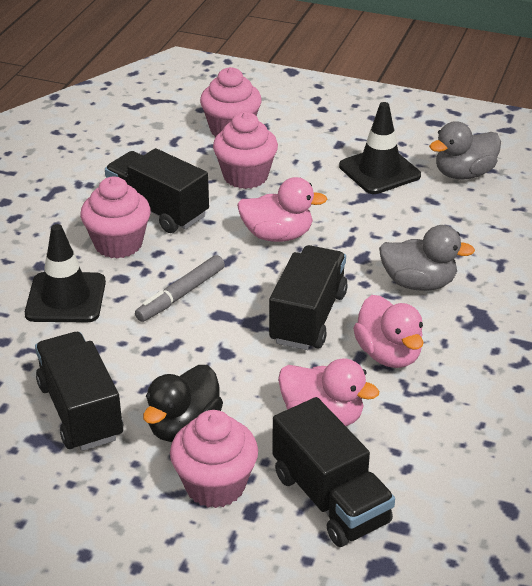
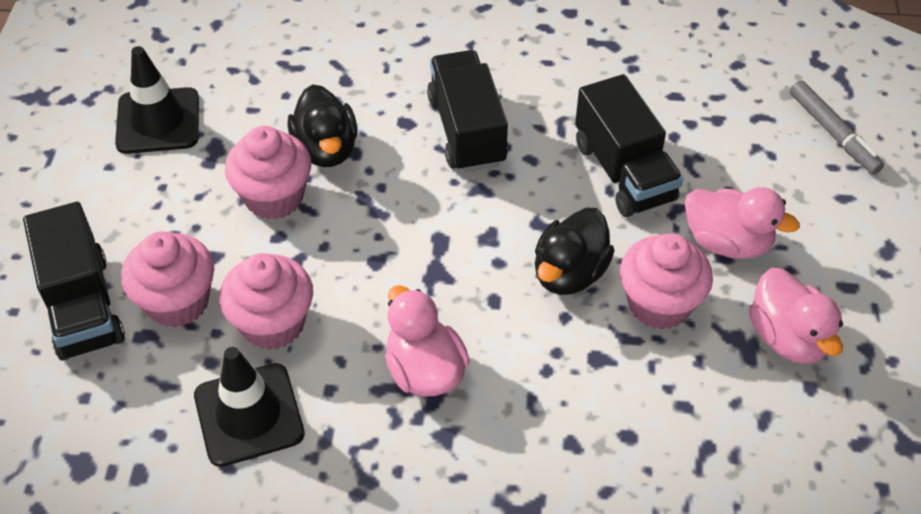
black duck: [143,365,223,442] = 1 -> [288,84,357,167] [535,208,615,295] = 2
black truck: [35,332,123,451] [105,148,209,233] [269,245,348,350] [273,397,395,547] = 4 -> [23,202,125,361] [427,50,508,172] [575,74,683,217] = 3
grey duck: [379,225,475,291] [429,121,501,180] = 2 -> none = 0

